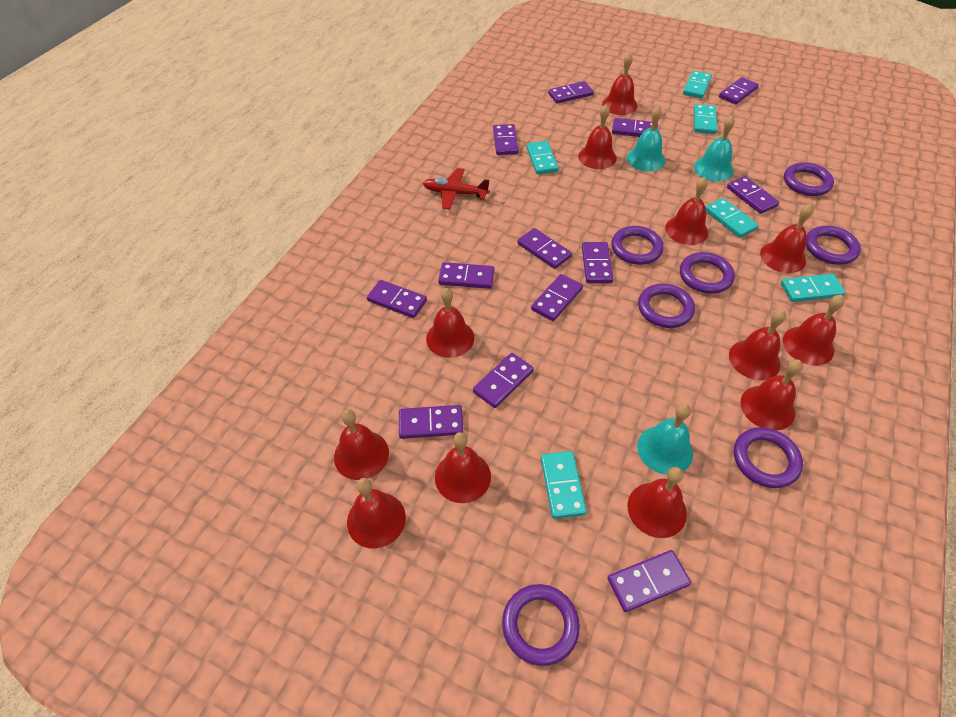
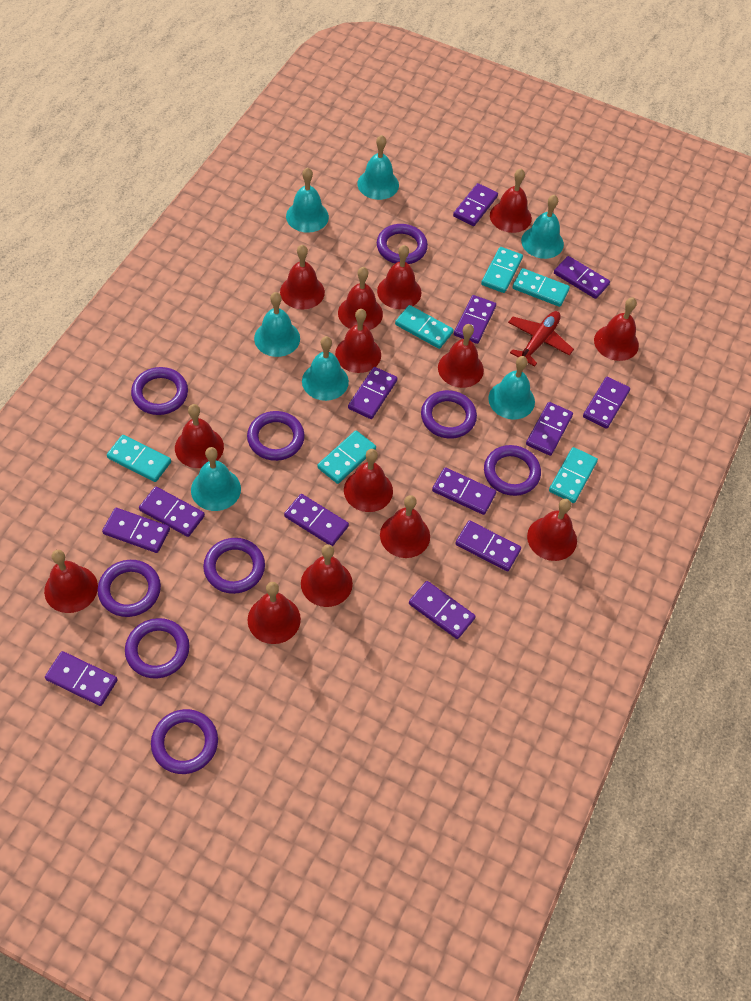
purple ring: [502,584,580,666] [611,226,664,265] [638,284,695,328] [680,252,735,294] [734,427,803,488] [784,162,834,196] [806,226,861,265] = 7 -> [98,560,161,617] [125,618,190,678] [131,367,188,415] [151,709,218,774] [203,538,265,594] [247,411,305,461] [377,224,428,264] [421,390,477,439] [484,445,541,496] = 9
red bell: [334,409,389,480] [347,478,406,549] [426,288,474,358] [435,432,491,503] [578,104,617,169] [602,52,638,115] [628,467,687,538] [665,177,708,245] [729,310,786,380] [740,359,803,431] [760,204,813,273] [783,295,845,365] = 12 -> [44,550,98,613] [175,404,224,468] [248,582,301,644] [280,245,325,310] [301,544,353,607] [335,309,381,373] [338,267,383,330] [344,449,393,512] [377,245,421,309] [380,495,430,558] [438,324,484,388] [490,169,532,233] [527,499,577,561] [594,297,639,361] = 14
turquoise bell: [627,106,665,171] [637,404,693,475] [694,116,735,182] = 3 -> [191,447,241,511] [254,292,300,357] [286,167,329,233] [302,336,349,401] [357,135,399,200] [488,356,535,419] [521,195,564,259] = 7

